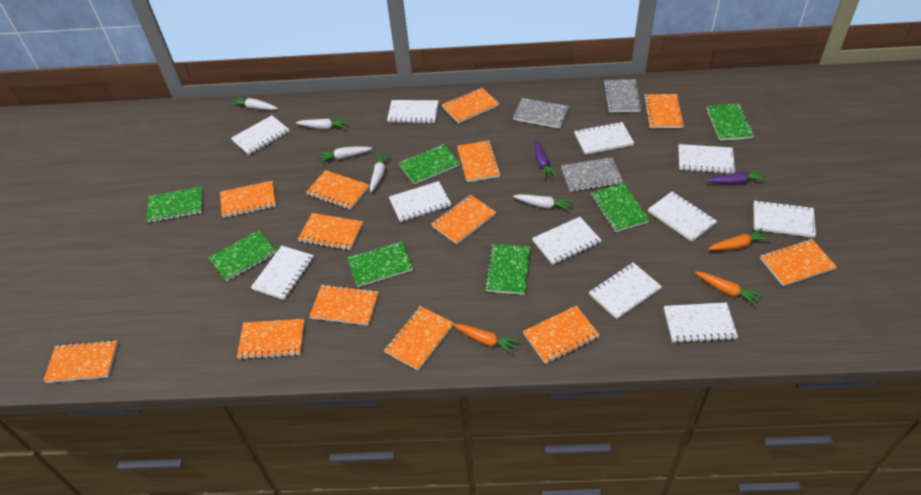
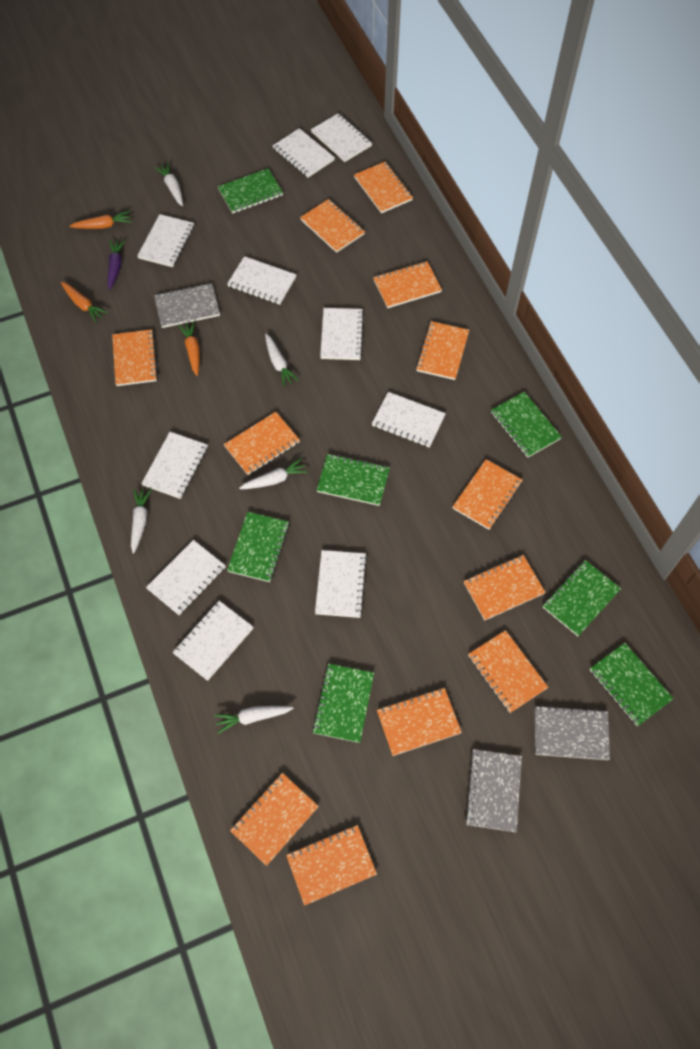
orange notebook: [43,340,118,383] [220,181,276,218] [237,319,305,360] [298,213,363,250] [306,170,369,210] [309,284,379,326] [384,306,454,371] [431,194,496,244] [442,88,499,123] [457,140,501,182] [523,306,600,364] [643,94,684,128] [760,239,837,286] = 13 -> [112,329,158,386] [224,412,300,475] [230,773,319,866] [286,825,377,906] [300,199,365,253] [354,162,413,213] [373,261,442,308] [377,688,462,756] [416,321,469,380] [452,459,523,530] [464,555,546,620] [468,630,548,713] = 12
purple carrot: [535,141,558,179] [706,170,767,185] = 2 -> [107,240,125,290] = 1
white notebook: [231,115,290,155] [251,246,314,300] [387,100,439,123] [389,181,451,222] [532,217,602,265] [574,122,634,155] [589,262,662,319] [648,191,717,242] [664,302,738,343] [678,144,735,174] [753,200,816,238] = 11 -> [137,214,194,267] [141,432,208,499] [146,540,226,615] [172,601,253,681] [227,256,296,305] [272,128,335,178] [311,113,372,162] [315,550,367,618] [320,308,364,360] [372,392,446,448] = 10

